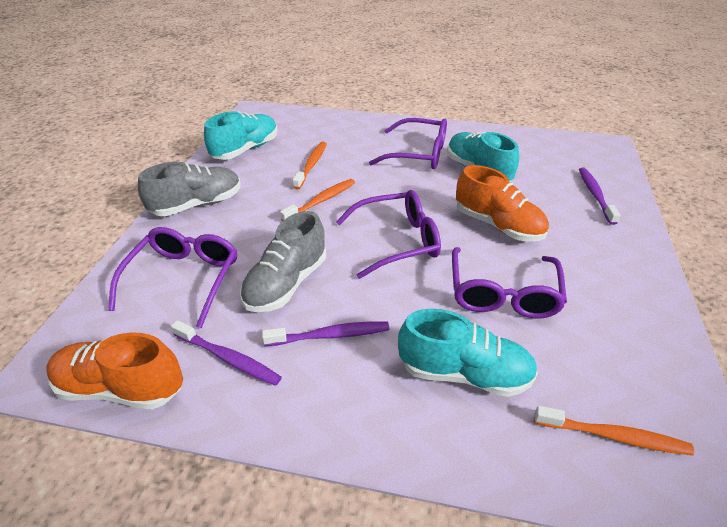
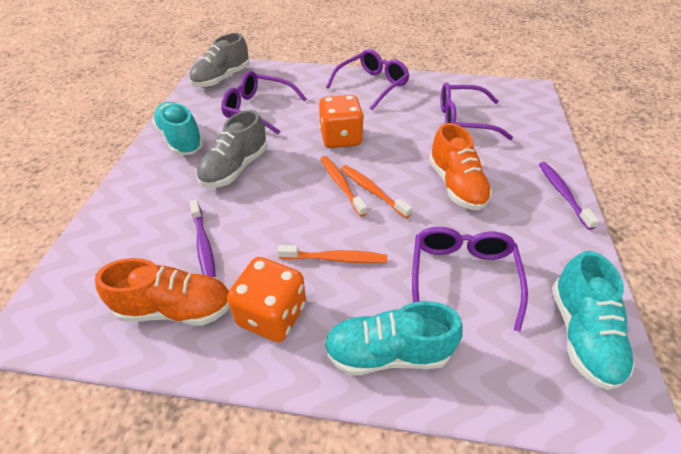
orange dice: none = 0 -> [227,257,306,342] [319,95,364,148] = 2
purple toothbrush: [171,320,282,386] [262,321,389,346] [579,168,621,225] = 3 -> [190,200,216,278] [539,162,599,230] = 2

